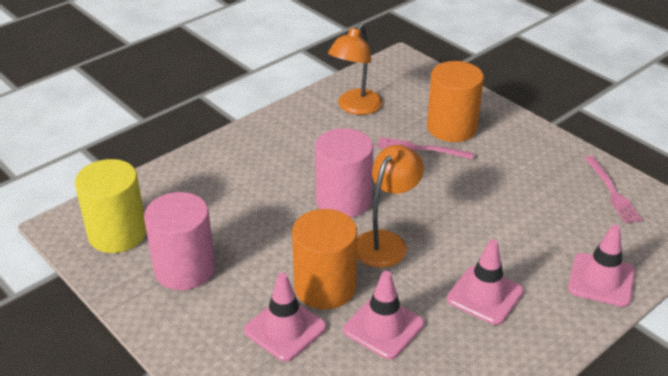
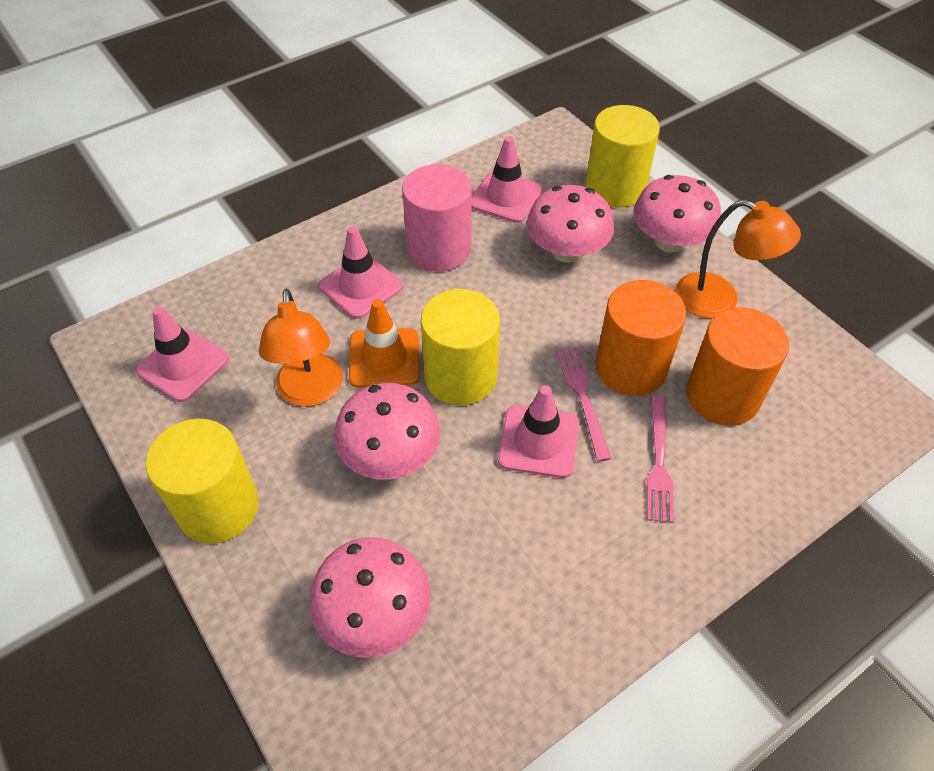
orange traffic cone: none = 0 -> [349,299,420,388] = 1
pink cylinder: [144,192,215,290] [315,128,373,218] = 2 -> [402,164,472,272] = 1
pink mushroom: none = 0 -> [309,537,431,658] [334,383,440,480] [526,185,614,263] [633,175,721,253] = 4
yellow cylinder: [75,159,146,253] = 1 -> [146,419,259,544] [421,289,500,406] [585,105,660,207] = 3

